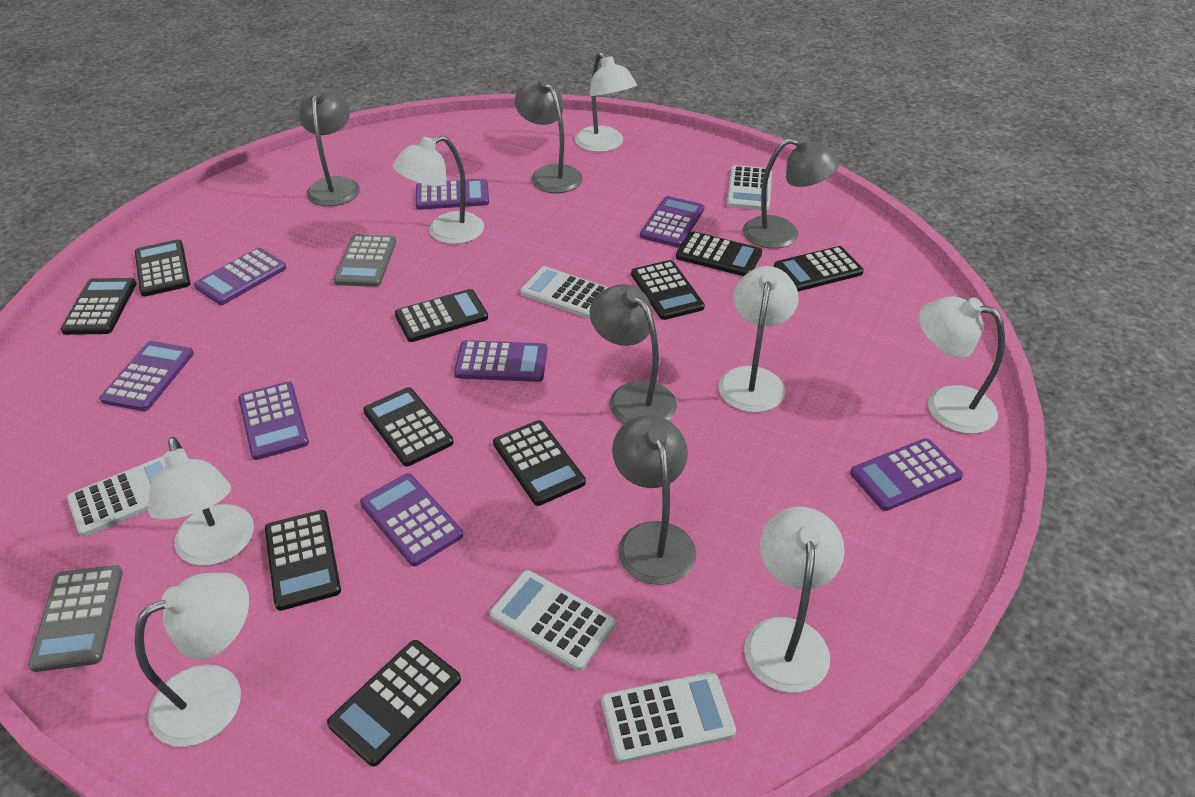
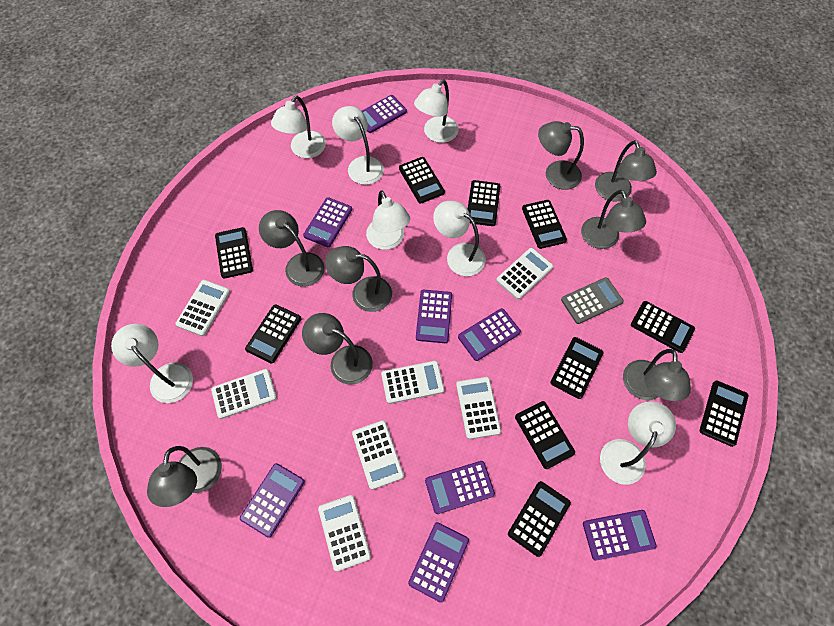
grey calculator: [28,565,123,672] [334,235,396,287] = 2 -> [561,277,624,324] = 1
grey lamp: [299,88,360,207] [515,78,583,193] [590,284,677,424] [612,415,696,585] [743,136,840,249] = 5 -> [147,446,222,507] [259,210,325,287] [302,313,373,385] [325,246,392,312] [538,121,584,190] [581,190,646,249] [595,140,657,202] [623,349,691,401] = 8
white calculator: [67,456,165,537] [490,570,615,671] [520,266,609,318] [601,672,736,763] [727,165,772,210] = 5 -> [175,280,230,336] [211,369,277,419] [318,495,371,571] [352,420,404,490] [381,361,444,404] [456,377,501,439] [496,248,553,300] = 7

